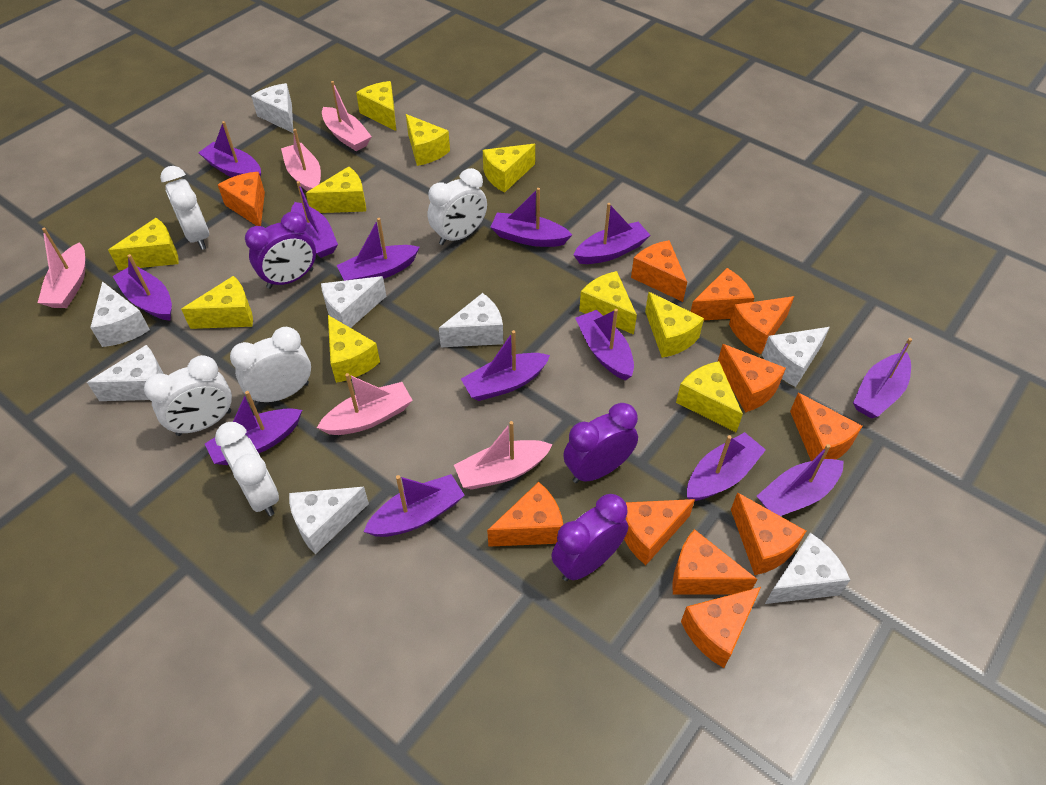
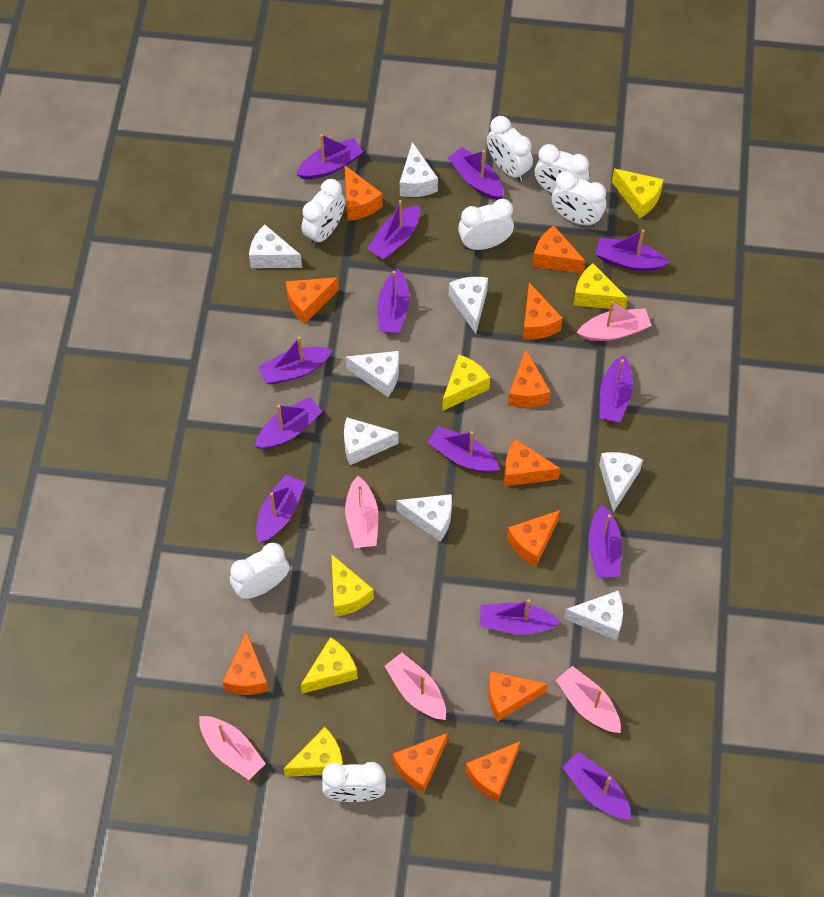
purple clock: [245,212,316,289] [551,494,628,581] [563,403,638,483] = 3 -> none = 0
white clock: [144,355,232,436] [160,166,209,250] [215,422,279,516] [230,327,311,405] [428,168,487,245] = 5 -> [230,543,289,599] [301,179,345,246] [322,762,386,802] [458,199,514,250] [487,116,533,181] [535,144,589,193] [552,171,606,227] = 7
yellow cheese: [108,218,179,270] [181,276,253,329] [306,166,366,213] [328,315,380,383] [356,81,396,131] [406,114,450,166] [483,144,535,192] [579,271,637,335] [645,292,704,358] [676,361,743,432] = 10 -> [284,727,343,777] [301,637,358,694] [331,554,374,616] [442,355,490,411] [573,263,628,309] [612,169,664,218] = 6

